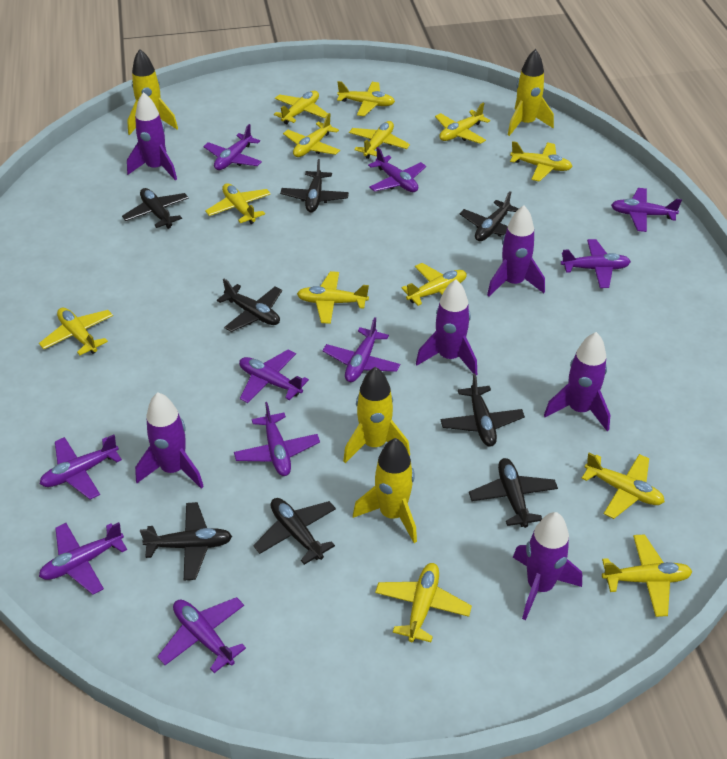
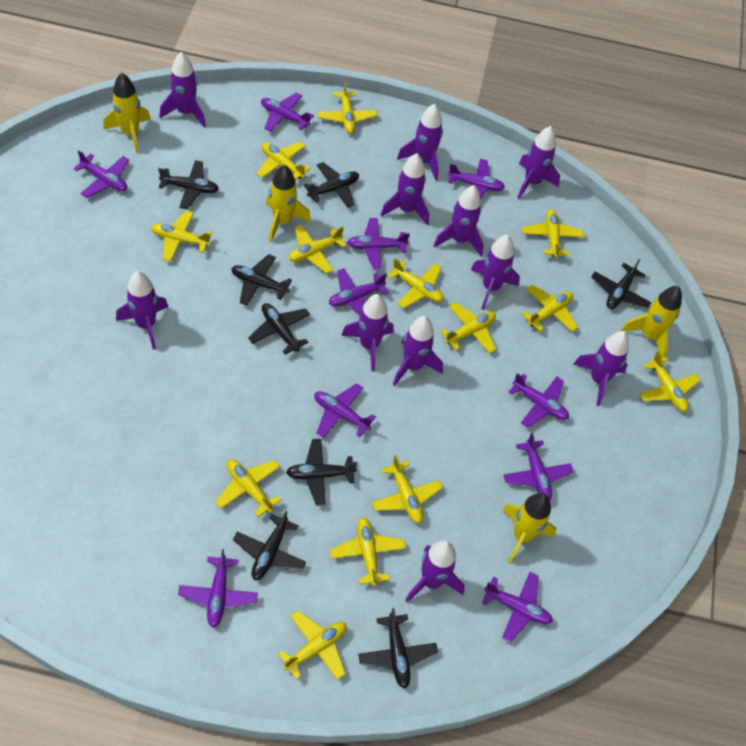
purple rocket: [127,92,177,180] [135,392,204,489] [416,279,477,375] [487,205,545,297] [513,512,582,620] [544,332,610,431] = 6 -> [116,271,168,350] [159,52,206,127] [341,294,394,371] [381,153,429,225] [393,316,443,386] [397,104,443,181] [405,540,465,603] [433,185,484,256] [471,234,520,310] [517,126,560,199] [573,331,629,406] = 11

